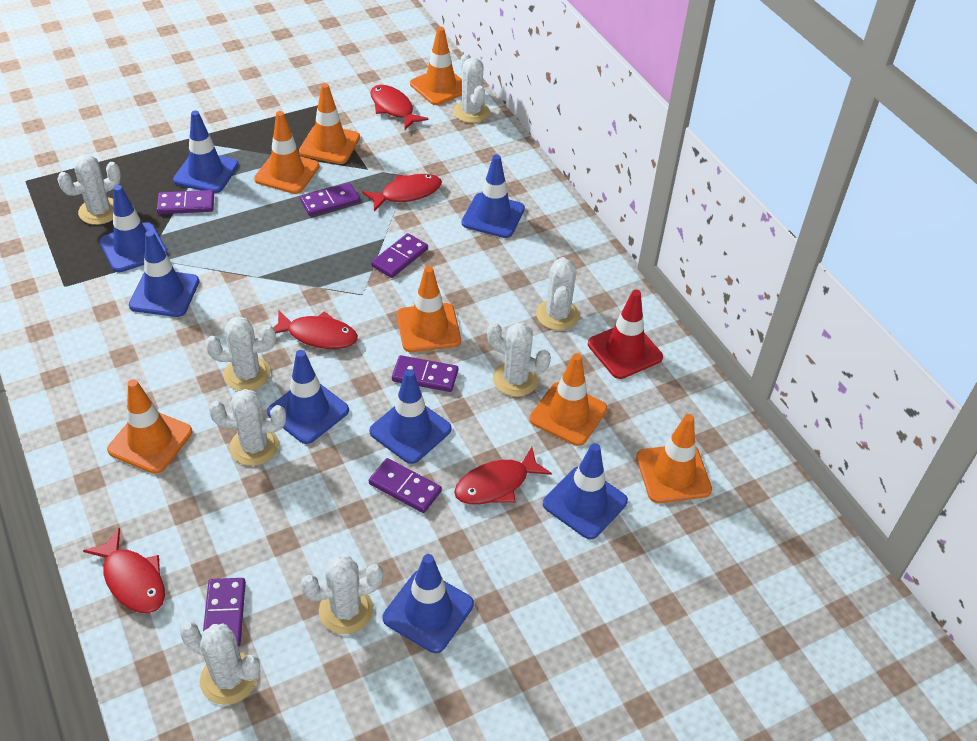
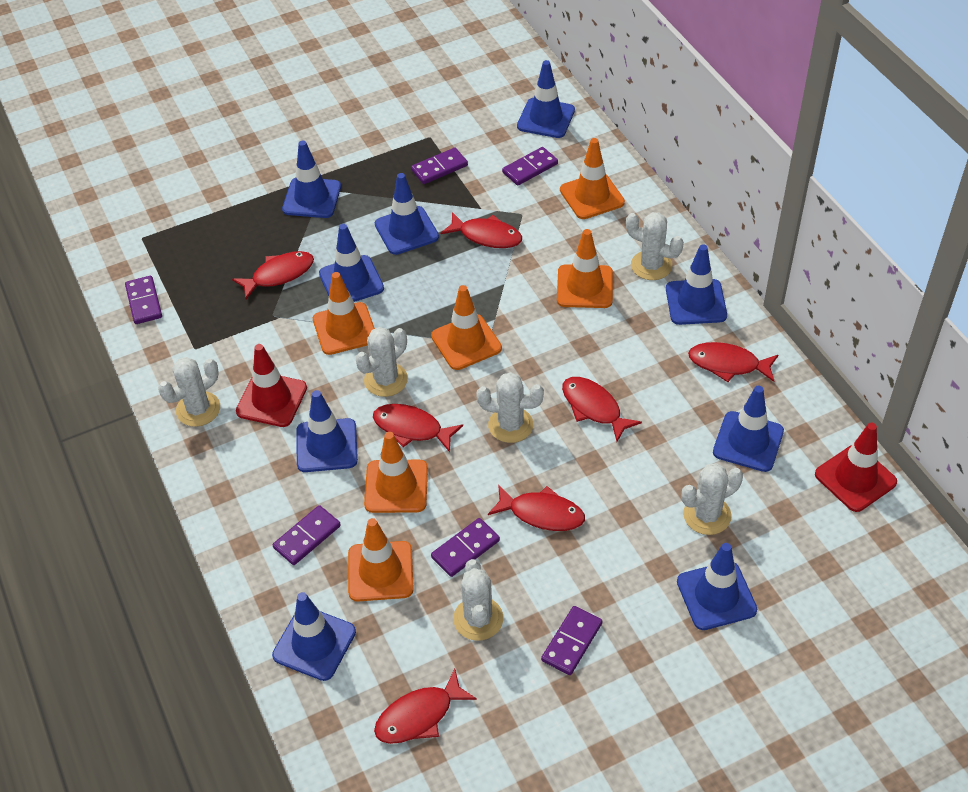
blue traffic cone: [99,185,168,272] [129,231,199,317] [173,111,239,193] [267,350,349,444] [369,369,452,464] [383,554,474,653] [462,154,525,238] [543,443,628,539] = 8 -> [272,592,356,681] [282,141,341,218] [296,390,358,472] [319,224,384,302] [375,173,439,255] [517,60,575,138] [666,244,727,325] [677,543,757,630] [713,386,784,472] = 9
orange traffic cone: [107,379,192,474] [254,111,319,194] [299,83,360,164] [397,266,461,352] [410,27,462,105] [530,353,607,446] [636,414,712,503] = 7 -> [313,272,375,355] [348,518,414,601] [364,432,428,513] [431,285,502,370] [557,229,613,308] [560,138,625,219] = 6
red fish: [83,528,165,613] [273,311,358,349] [362,174,442,212] [370,85,429,129] [454,447,552,504] = 5 -> [232,251,314,299] [373,404,463,452] [374,669,477,744] [441,212,522,248] [488,485,585,531] [562,377,642,442] [688,342,778,382] = 7
red traffic cone: [588,290,663,379] = 1 -> [236,344,307,427] [815,423,897,512] = 2
white cactus: [57,154,121,225] [180,622,261,705] [206,316,276,391] [209,389,286,466] [301,555,383,634] [453,53,490,123] [487,322,551,397] [536,257,580,330] = 8 -> [158,357,220,427] [355,327,408,397] [453,559,503,641] [476,372,544,443] [626,212,684,280] [681,463,743,535] = 6

